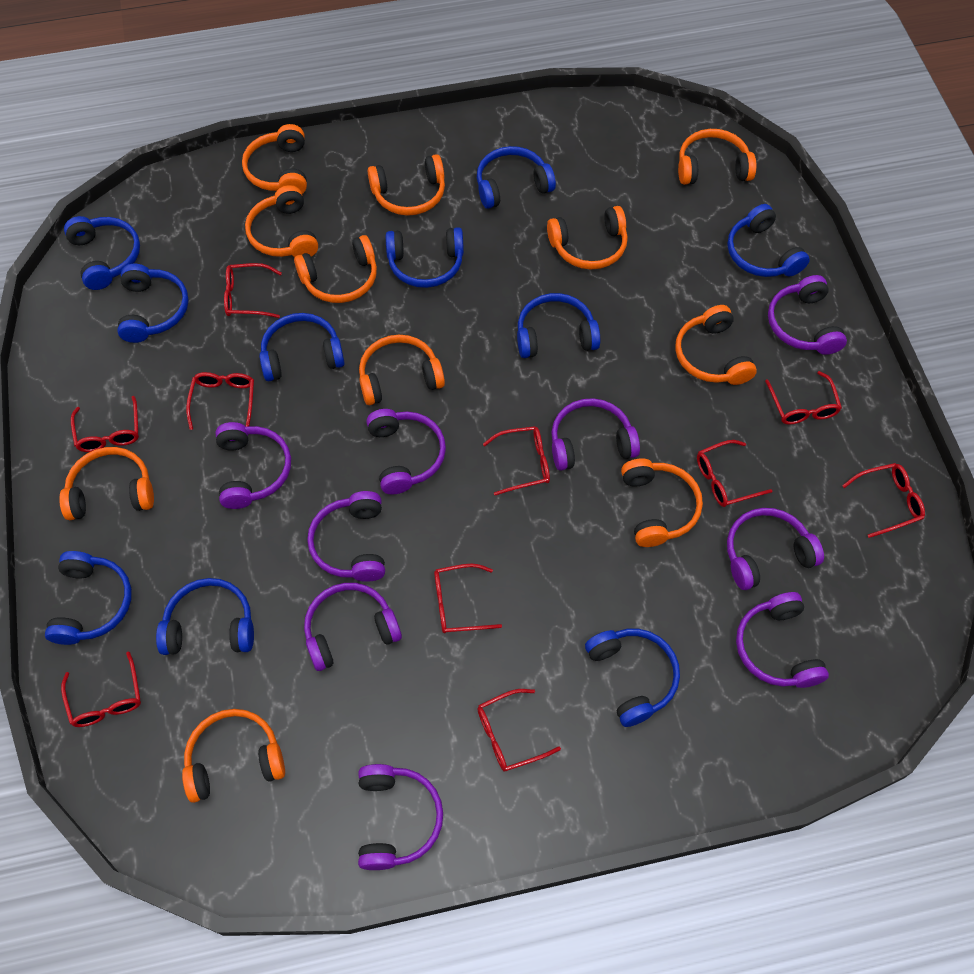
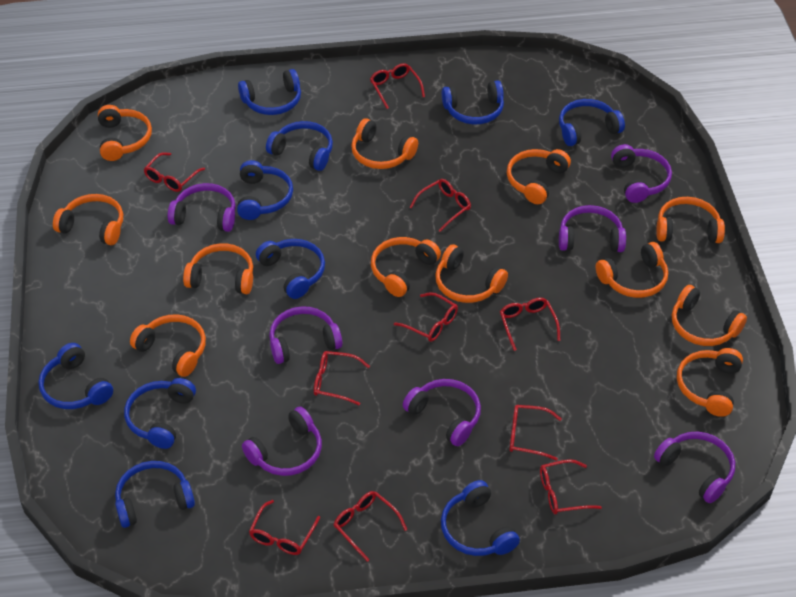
orange headphones: [59,447,154,520] [182,709,285,803] [242,124,307,194] [245,185,318,257] [294,235,377,303] [359,335,445,405] [368,154,445,216] [547,206,628,269] [621,458,703,547] [675,305,757,385] [678,129,757,185] = 11 -> [53,194,123,245] [98,105,152,161] [130,314,206,377] [183,243,253,294] [351,118,418,169] [371,237,441,297] [435,244,508,303] [507,149,571,204] [596,242,668,298] [656,197,725,243] [672,285,747,346] [677,348,743,417] = 12
purple headphones: [216,422,291,509] [304,583,402,671] [307,491,385,582] [358,764,443,870] [367,409,446,494] [551,398,640,471] [727,508,824,590] [736,592,829,688] [768,275,847,355] = 9 -> [168,183,236,232] [242,407,322,476] [269,306,342,364] [403,379,481,446] [559,205,626,252] [611,144,672,203] [654,431,735,503] = 7

